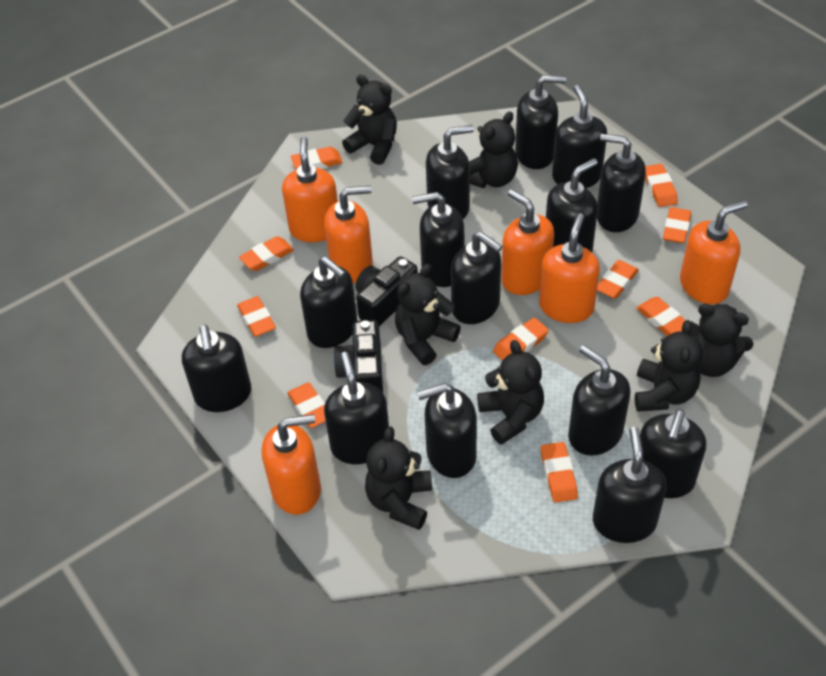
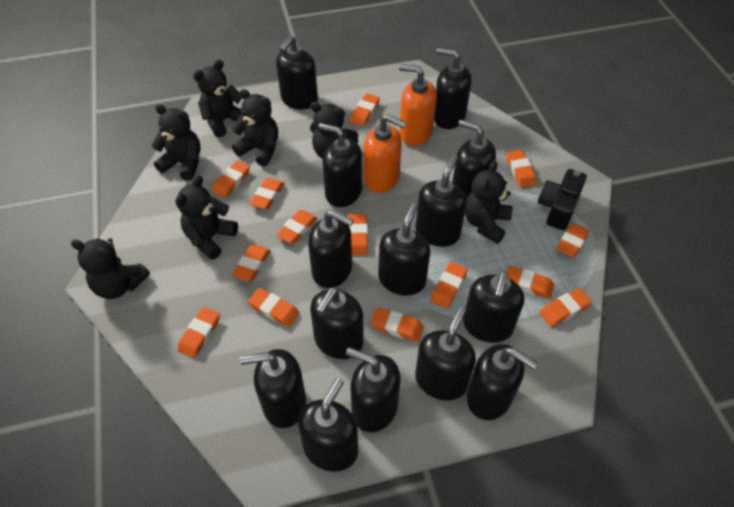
black camera: [333,320,383,392] [356,256,418,326] = 2 -> [538,169,587,230] = 1
orange eraser: [237,296,276,337] [239,236,294,271] [287,383,326,428] [291,147,342,169] [493,318,549,361] [541,442,578,503] [597,260,639,299] [637,297,686,336] [645,164,678,207] [663,207,691,243] = 10 -> [177,307,220,358] [212,160,250,198] [232,245,271,282] [248,288,300,327] [249,178,284,210] [276,210,317,244] [348,214,368,255] [350,93,380,127] [371,308,424,342] [430,262,468,309] [507,150,536,188] [507,266,554,299] [539,288,592,327] [556,223,590,258] = 14
orange soap dispenser: [262,414,321,515] [282,137,338,242] [324,186,373,283] [501,189,554,295] [539,213,600,323] [680,200,747,304] = 6 -> [364,114,407,193] [399,64,437,146] = 2

